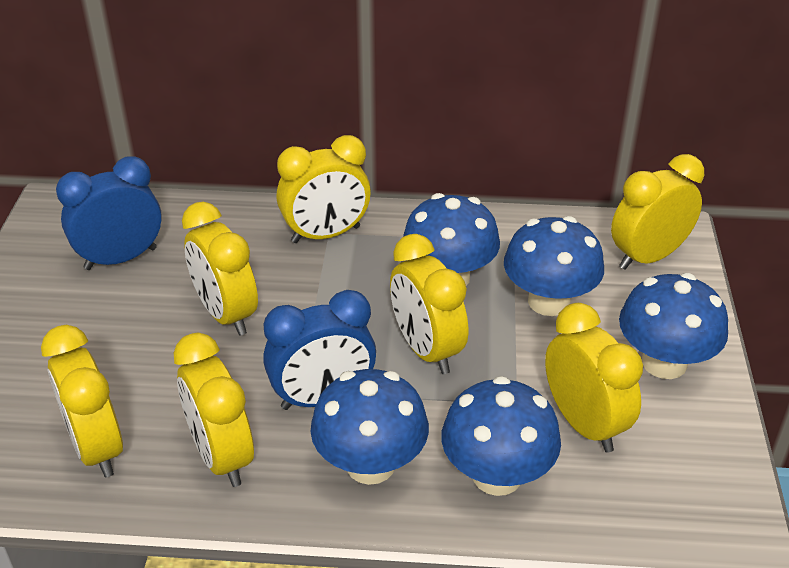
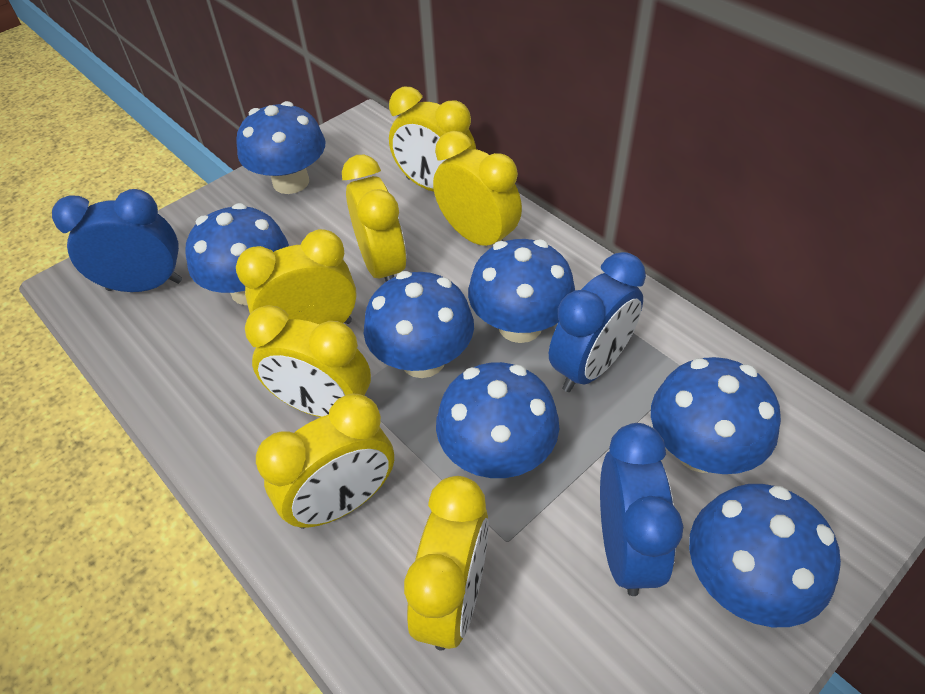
blue clock: [56,156,162,270] [263,290,376,410] = 2 -> [52,189,182,292] [549,252,646,392] [600,423,683,596] = 3
blue mushroom: [310,369,429,485] [403,193,500,286] [441,376,561,496] [504,216,604,316] [619,273,728,379] = 5 -> [186,203,289,305] [236,101,325,194] [364,271,474,378] [436,362,559,478] [468,239,575,343] [651,357,781,474] [689,484,841,627] = 7

